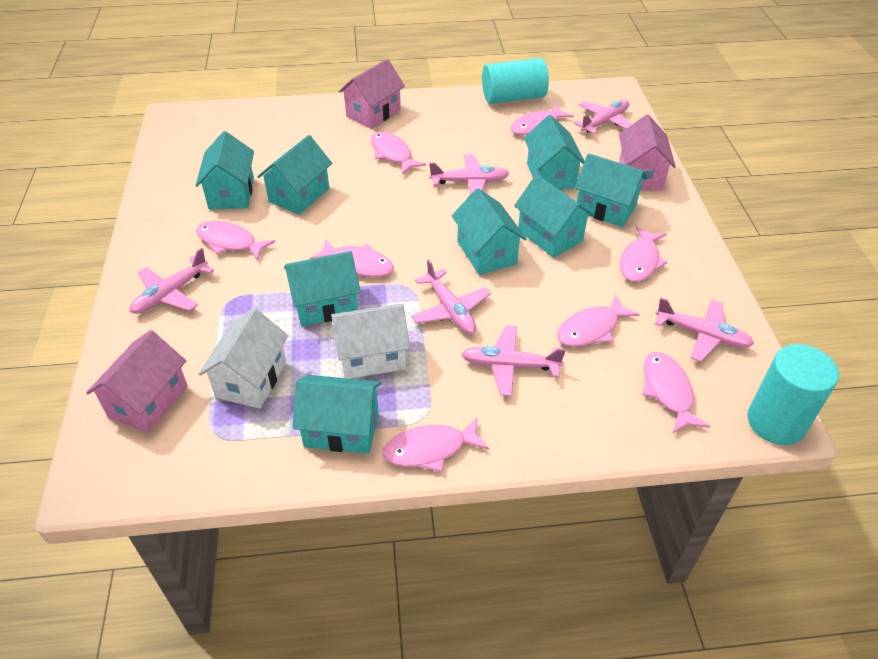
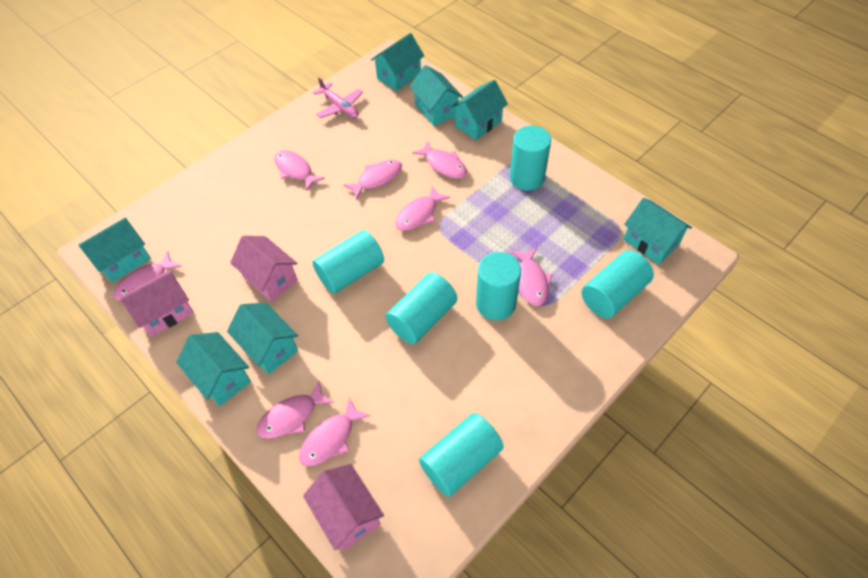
pink plane: [130,248,214,314] [411,259,491,334] [429,154,510,195] [461,325,566,396] [574,99,632,134] [655,298,754,362] = 6 -> [313,77,363,118] = 1
turquoise cylinder: [482,58,549,104] [747,344,839,445] = 2 -> [312,230,384,294] [385,272,457,344] [419,413,504,497] [476,252,521,320] [510,125,551,191] [581,250,654,318] = 6
turquoise house: [195,131,254,209] [257,135,332,215] [284,251,361,326] [292,375,381,454] [452,188,526,275] [514,175,594,258] [524,115,585,190] [574,153,647,227] = 8 -> [78,218,151,283] [176,332,251,406] [227,303,298,374] [371,33,424,91] [410,65,463,126] [451,80,508,140] [623,198,692,264] = 7
white house: [199,308,289,409] [331,304,410,379] = 2 -> none = 0

